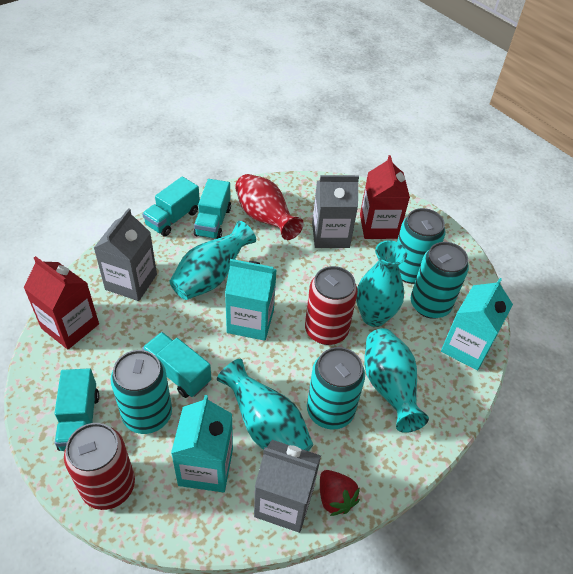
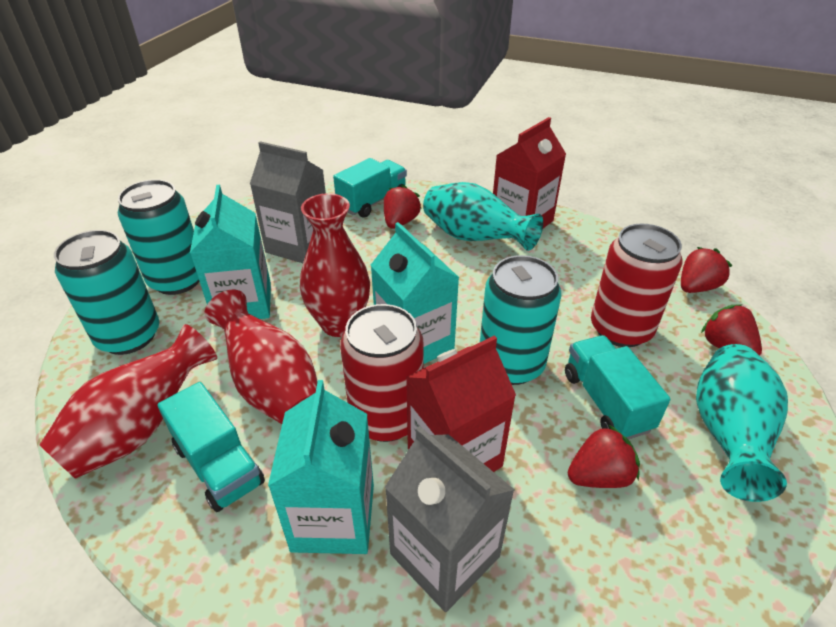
grey carton: [94,208,157,301] [254,440,321,533] [312,175,359,248] = 3 -> [250,141,326,263] [385,426,514,612] = 2
red strawberry: [320,470,360,516] = 1 -> [384,185,422,229] [568,424,640,488] [681,247,733,293] [701,304,762,356] = 4
red vase: [235,174,304,240] = 1 -> [39,324,217,479] [204,290,318,424] [300,193,370,337] = 3
turquoise can: [111,350,172,434] [307,347,365,429] [397,208,446,284] [411,242,469,319] = 4 -> [54,230,159,355] [118,179,199,295] [480,255,561,385] = 3
turquoise truck: [55,368,99,451] [142,176,200,237] [142,332,211,398] [194,179,231,239] = 4 -> [157,382,265,512] [333,158,407,218] [565,335,671,439] = 3
turquoise vase: [169,221,256,300] [217,359,313,451] [356,240,407,327] [364,328,429,433] = 4 -> [423,182,543,251] [696,344,788,502] = 2

